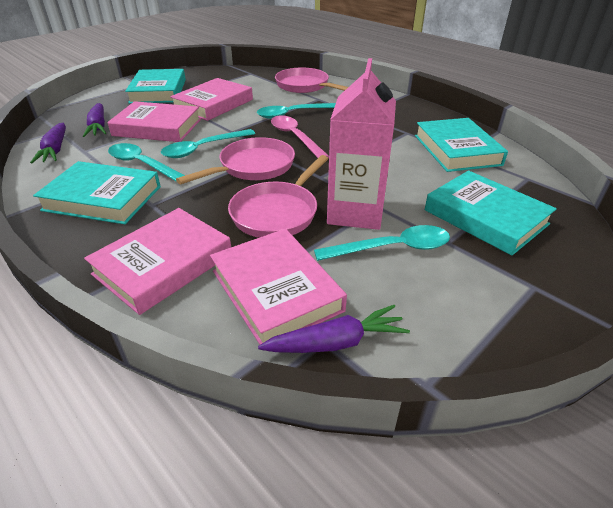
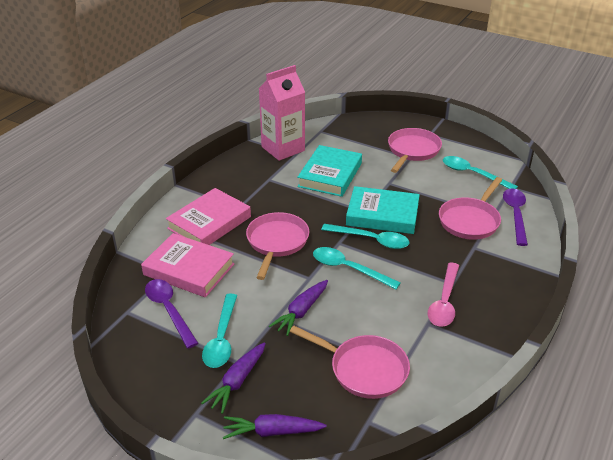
pink book: [84,208,231,315] [107,101,201,142] [170,78,253,121] [210,229,347,345] = 4 -> [141,233,235,297] [166,188,251,245] = 2
pink pan: [176,137,295,184] [228,155,329,238] [275,68,348,93] = 3 -> [246,212,309,280] [290,326,410,399] [388,128,442,173] [439,177,502,240] = 4
purple spoon: none = 0 -> [145,279,199,348] [503,188,528,246] = 2
turquoise book: [33,161,161,224] [125,69,186,104] [415,118,508,172] [425,170,557,256] = 4 -> [297,145,362,197] [346,186,420,234] = 2

